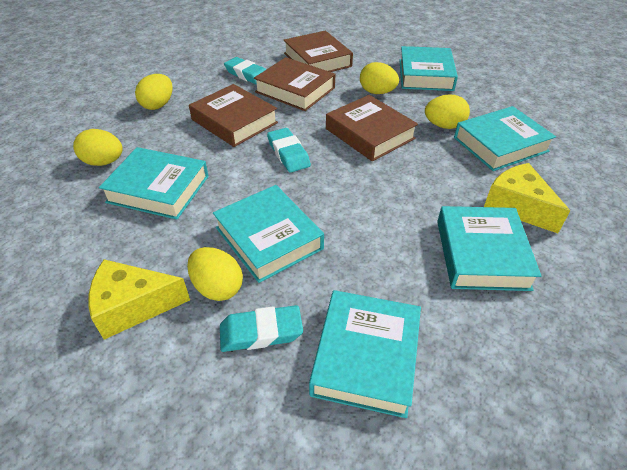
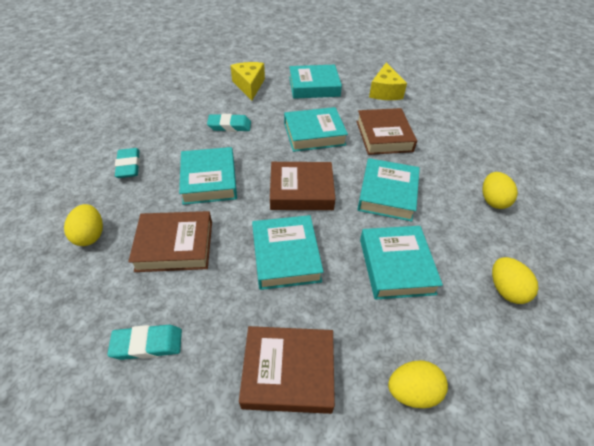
yellow egg: [73,129,123,166] [135,74,173,110] [187,247,243,301] [360,62,399,94] [425,94,470,129] = 5 -> [64,204,103,246] [388,360,448,408] [482,172,518,209] [492,257,538,304] = 4

